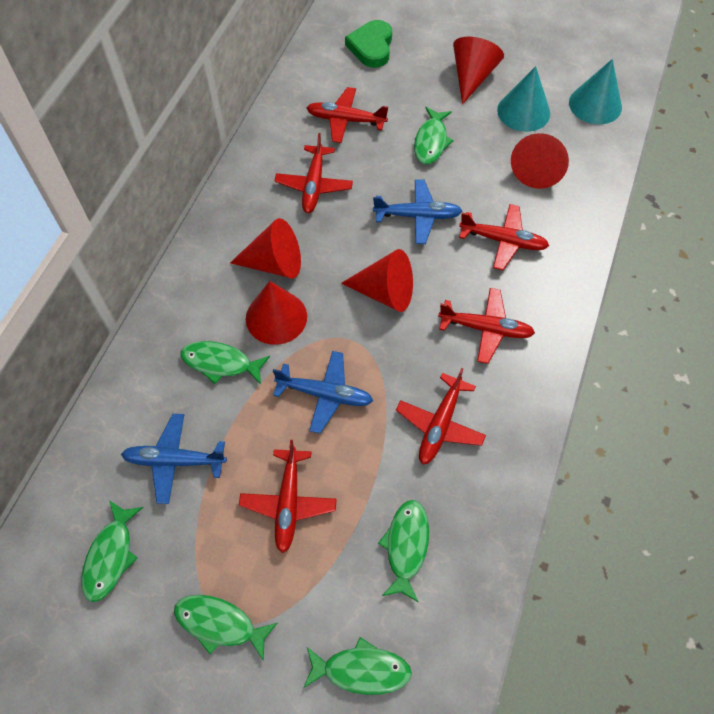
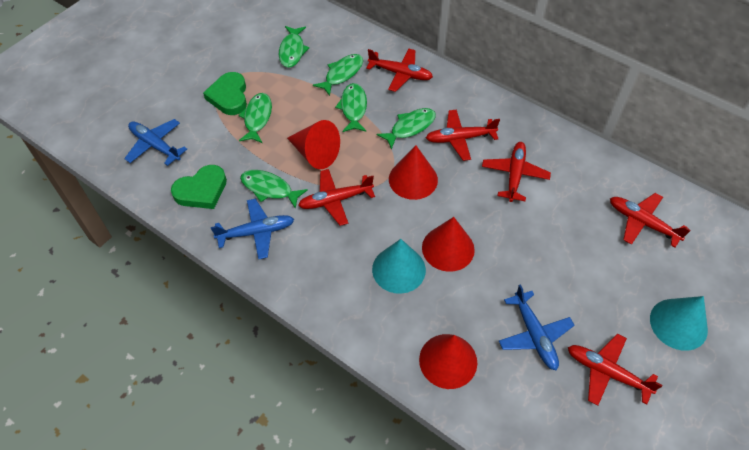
green heart: [345,20,392,68] = 1 -> [171,165,227,209] [203,72,247,115] = 2
red cone: [230,218,301,279] [246,281,307,345] [341,249,413,312] [453,37,504,104] [511,133,569,189] = 5 -> [287,120,340,169] [389,145,438,200] [419,334,477,389] [422,217,475,272] = 4

